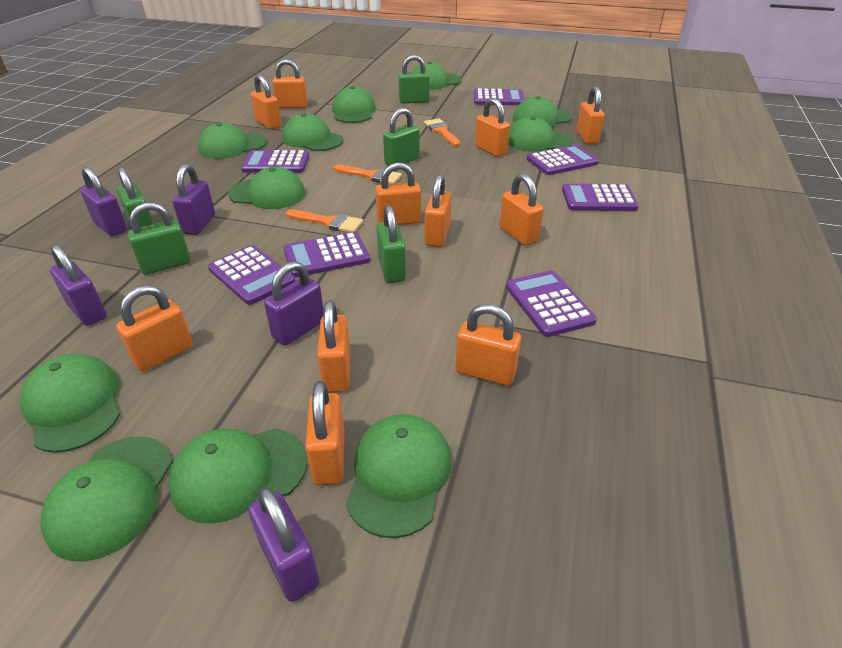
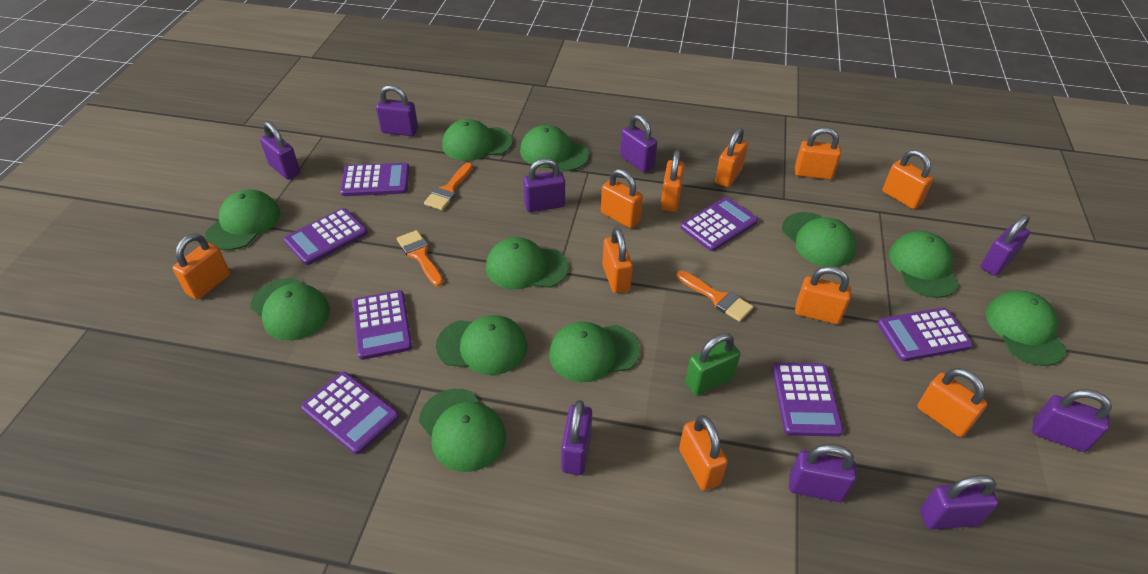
green padlock: [117,167,154,227] [128,202,191,275] [377,205,406,283] [383,108,420,165] [398,55,430,104] = 5 -> [685,333,741,395] = 1
orange padlock: [116,285,193,371] [251,75,281,129] [273,59,308,108] [305,381,345,485] [317,300,351,392] [375,162,421,225] [425,174,451,247] [455,304,521,386] [475,98,510,157] [500,173,543,246] [577,86,605,144] = 11 -> [173,233,230,300] [601,169,643,228] [602,227,633,293] [661,150,685,212] [679,415,728,490] [715,128,748,187] [795,127,841,180] [795,266,851,324] [882,150,934,209] [917,368,987,437] = 10
purple padlock: [50,244,107,326] [80,167,127,236] [172,164,215,235] [248,486,320,602] [264,261,324,345] = 5 -> [260,121,300,180] [376,85,418,136] [523,158,565,212] [561,400,592,475] [620,114,657,172] [789,444,857,502] [920,475,999,529] [980,214,1030,276] [1032,389,1112,452] = 9

